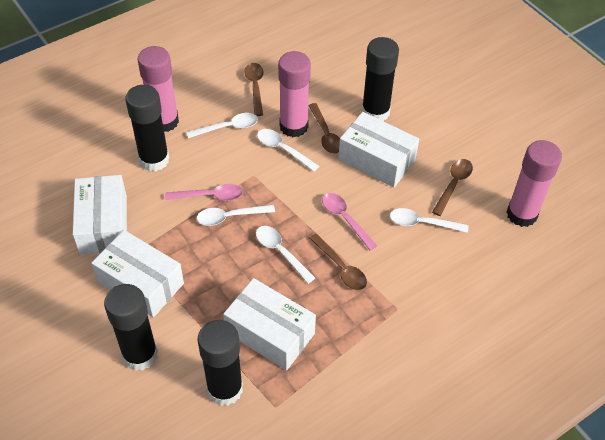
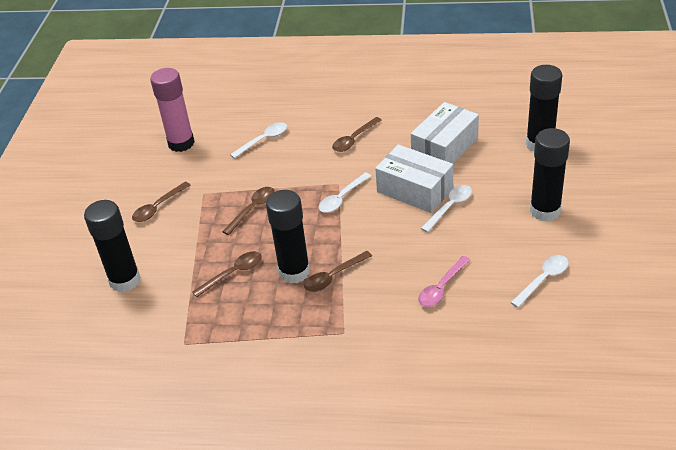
brown spoon: [244,63,264,116] [308,103,340,154] [309,234,367,290] [432,159,473,216] = 4 -> [132,182,190,222] [192,251,262,297] [222,187,275,235] [304,251,372,292] [332,117,382,152] = 5
pink glue stick: [137,46,179,132] [278,51,311,137] [507,140,562,227] = 3 -> [150,68,195,152] = 1
pink spoon: [165,184,243,201] [322,193,377,251] = 2 -> [418,256,470,307] = 1
white box: [72,175,127,255] [91,230,184,318] [223,278,316,370] [338,112,419,187] = 4 -> [375,144,453,213] [411,102,479,164] = 2
white spoon: [186,113,258,138] [197,205,275,226] [256,226,315,284] [257,129,319,172] [390,208,469,233] = 5 -> [230,122,287,159] [319,172,371,213] [421,185,472,232] [511,255,569,308] = 4

